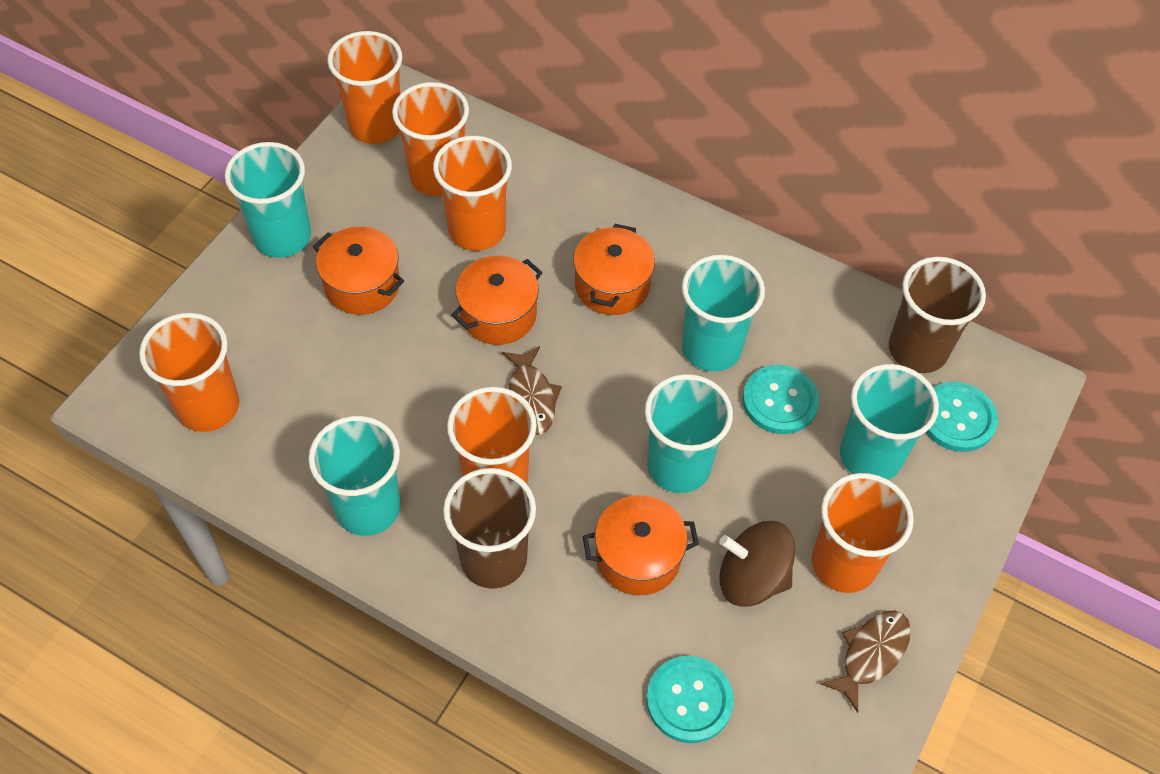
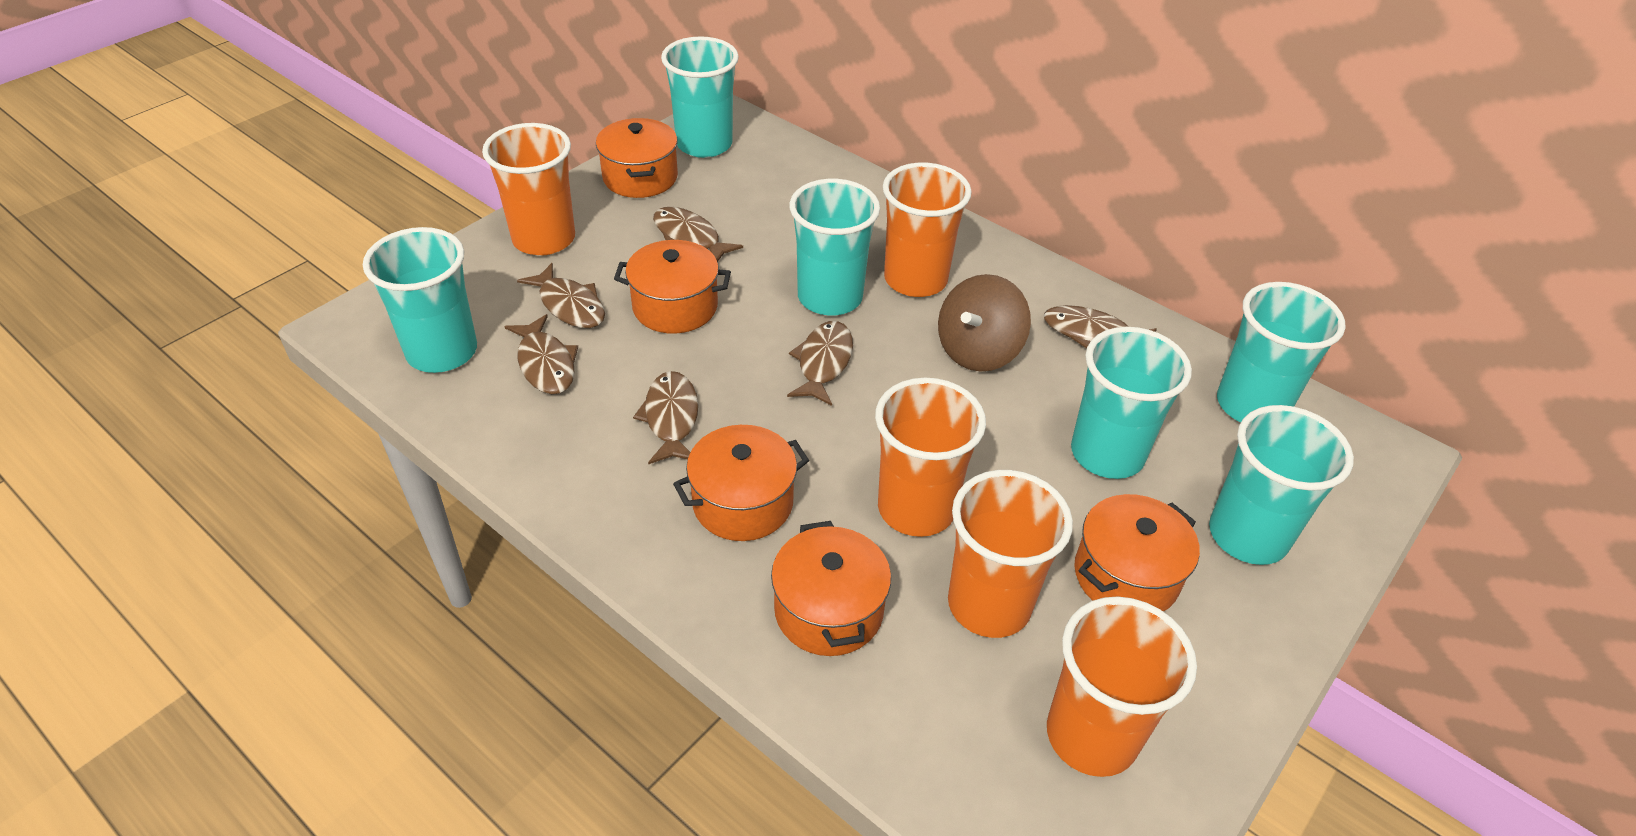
brown cup: [443,468,536,589] [889,257,986,373] = 2 -> none = 0
brown fish: [502,346,562,435] [821,611,911,713] = 2 -> [504,314,578,394] [517,263,605,328] [633,371,698,465] [653,207,743,262] [787,321,853,406] [1044,305,1157,349] = 6
orange cup: [139,313,239,432] [327,31,402,144] [392,82,469,196] [433,136,512,251] [447,387,537,484] [812,473,914,593] = 6 -> [482,123,575,256] [875,378,986,537] [883,163,972,297] [948,470,1073,638] [1047,596,1197,777] = 5
orange pot: [313,227,404,315] [451,256,543,345] [573,224,655,315] [583,495,699,595] = 4 -> [596,118,678,198] [614,240,731,334] [673,425,809,541] [771,521,891,656] [1074,494,1200,612] = 5
turquoise button: [646,656,734,743] [742,365,820,434] [926,382,998,452] = 3 -> none = 0
turquoise cup: [225,142,311,258] [308,416,400,536] [645,374,733,493] [682,255,765,372] [840,364,939,480] = 5 -> [363,227,477,373] [661,36,739,158] [789,179,880,315] [1071,327,1192,479] [1209,405,1354,565] [1217,282,1346,422] = 6

